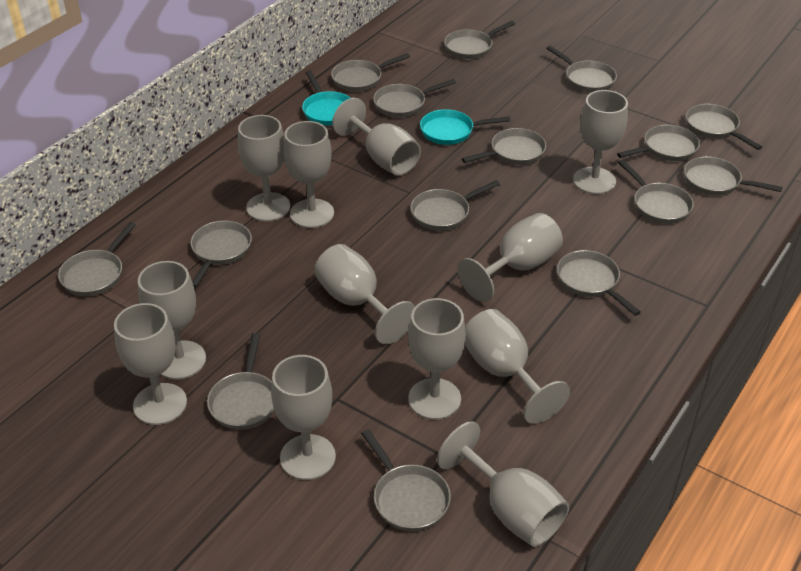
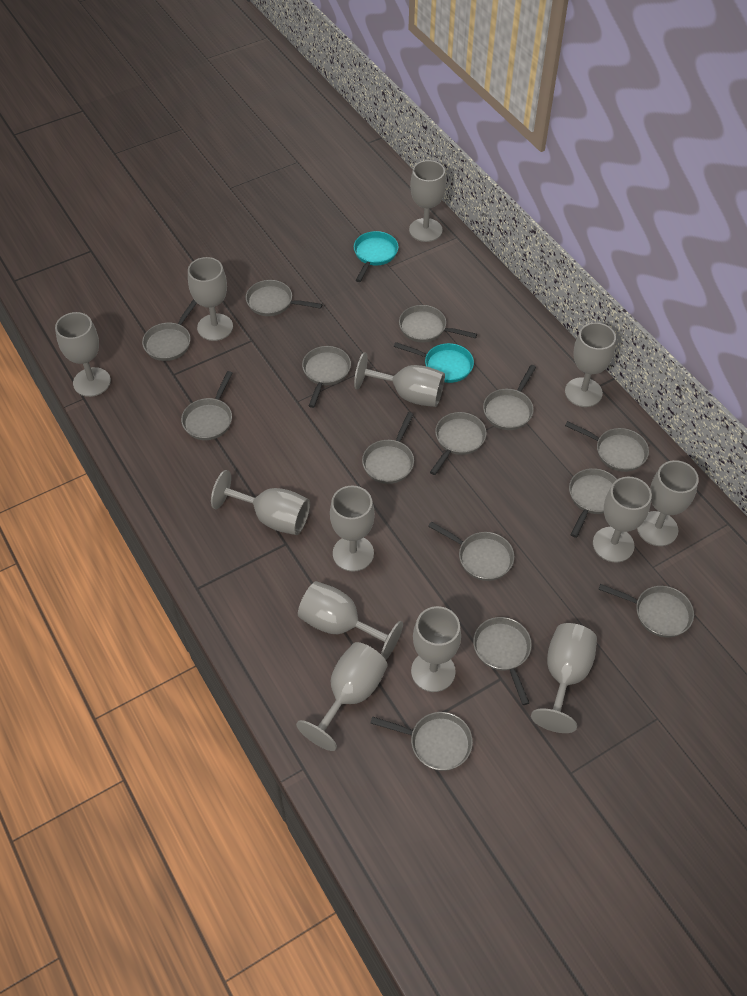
grey goblet: [114,303,187,425] [138,261,206,380] [238,115,290,221] [271,355,336,480] [284,121,334,228] [314,244,415,344] [332,98,421,176] [408,298,466,420] [437,421,569,547] [458,213,563,302] [465,309,570,424] [573,90,628,194] = 12 -> [55,312,111,397] [188,257,233,341] [211,470,310,535] [296,642,388,751] [298,581,403,660] [330,485,375,572] [354,352,445,407] [409,160,446,242] [411,606,461,692] [531,623,597,733] [565,322,616,407] [593,476,652,562] [637,460,699,546] = 13
grey pan: [58,222,136,296] [190,221,252,288] [207,333,274,430] [331,53,410,92] [361,429,451,531] [373,79,456,117] [410,180,500,231] [444,21,515,59] [462,128,546,165] [546,46,617,92] [557,250,641,316] [617,125,700,161] [618,160,694,224] [684,157,783,195] [686,104,762,150] = 15 -> [142,299,197,361] [181,371,233,440] [246,280,322,316] [302,346,351,408] [362,412,414,484] [371,712,473,771] [399,305,477,342] [428,522,514,581] [430,412,486,475] [473,617,532,705] [483,365,536,430] [565,421,649,472] [569,468,617,538] [598,584,694,637] = 14

